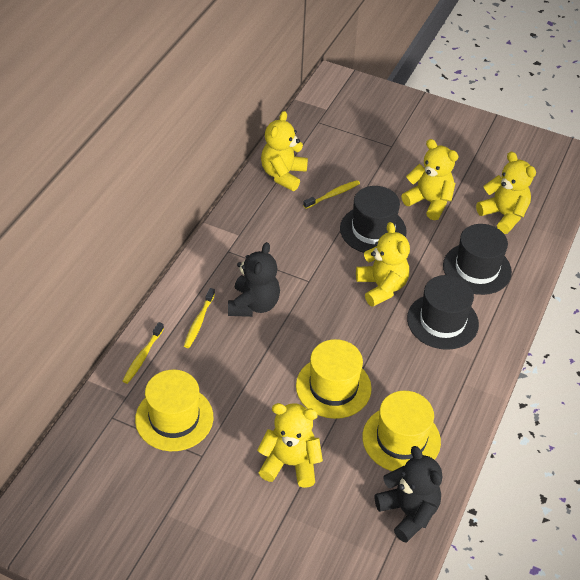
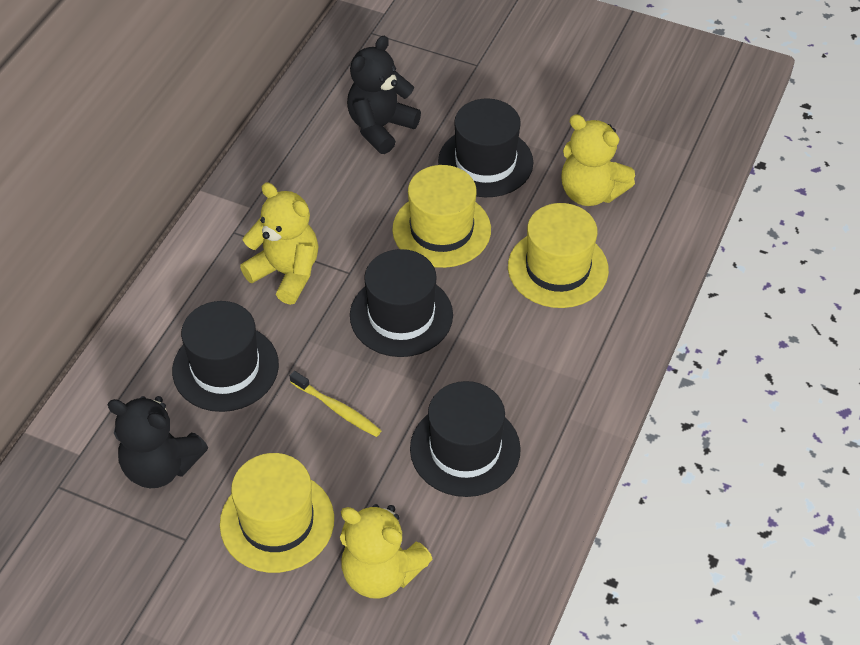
black hat: [340,186,407,253] [407,275,479,350] [443,224,512,295] = 3 -> [172,301,279,412] [350,249,453,357] [410,381,521,497] [438,98,533,197] = 4
yellow teddy bear: [257,403,323,488] [261,111,308,191] [356,222,410,307] [401,139,459,220] [476,152,536,234] = 5 -> [240,183,318,305] [340,504,433,599] [561,114,635,206] = 3
yellow toothbrush: [123,322,164,384] [184,288,215,348] [303,180,360,209] = 3 -> [290,371,382,437] = 1

